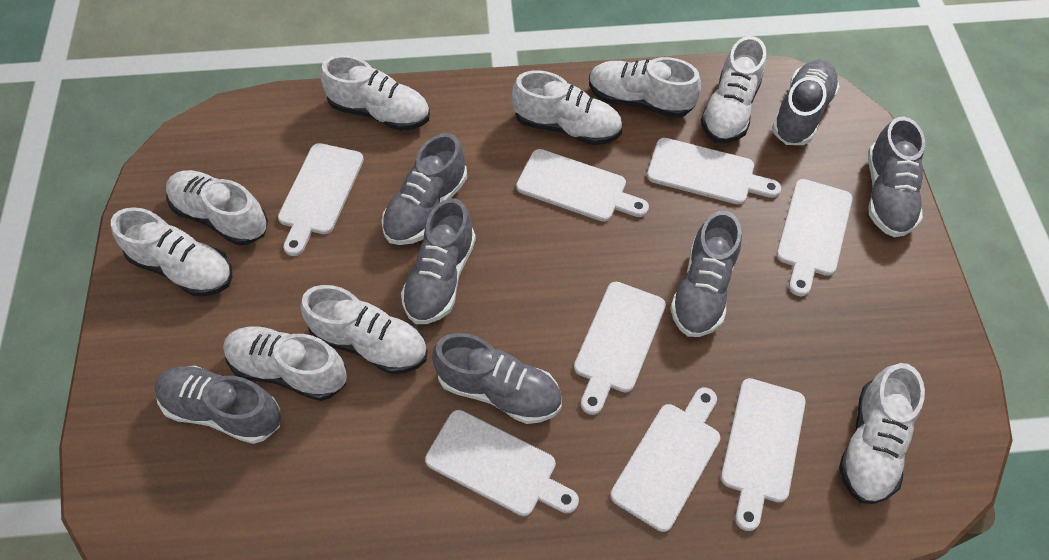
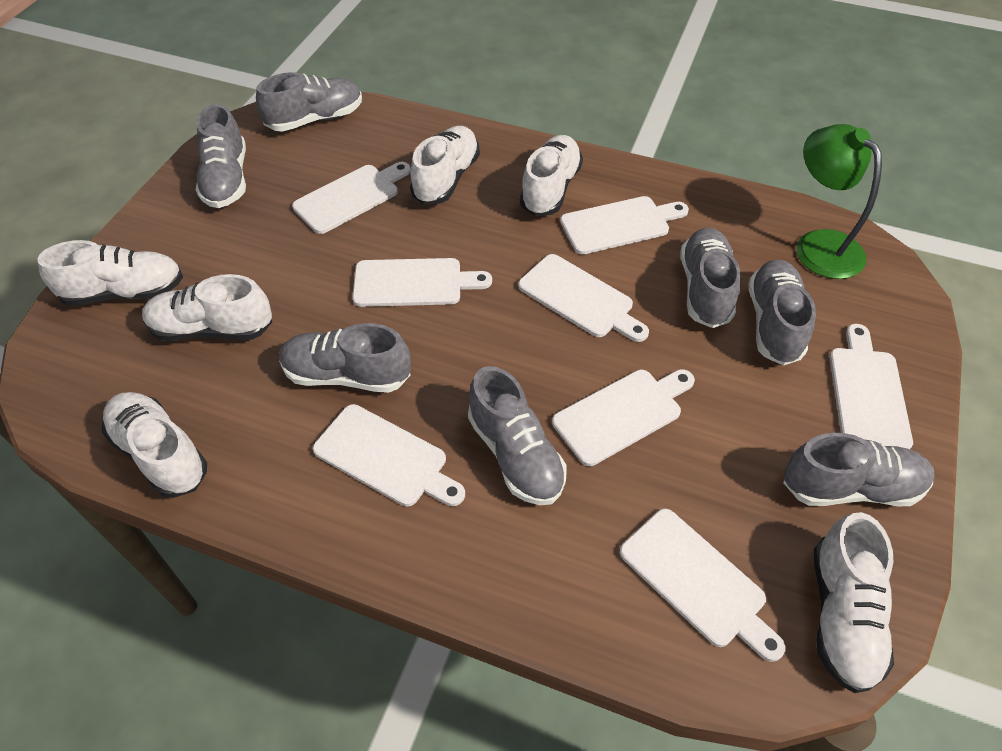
green lamp: none = 0 -> [796,124,882,279] = 1
white shoe: [111,207,232,296] [166,170,268,246] [223,326,347,401] [301,285,428,374] [320,55,430,131] [512,70,622,145] [589,57,701,118] [701,36,766,143] [839,363,925,504] = 9 -> [37,240,183,306] [102,392,207,498] [142,274,272,341] [410,126,480,205] [520,135,583,216] [814,512,894,693] = 6

